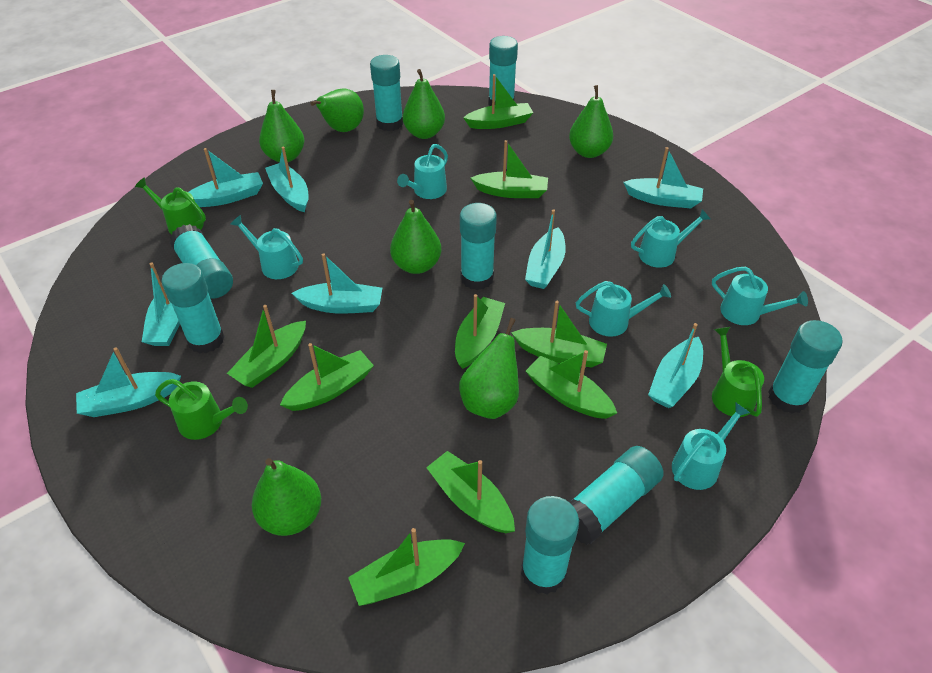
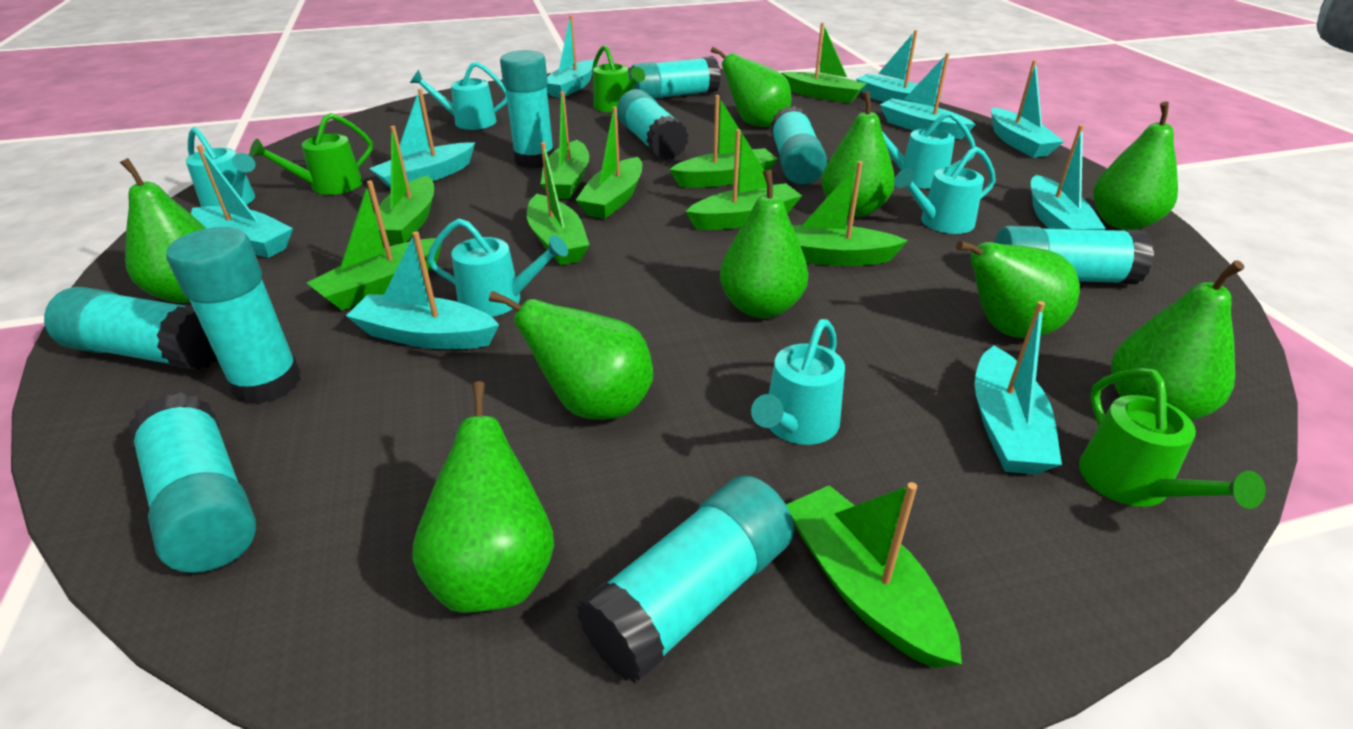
green boat: [227,305,306,388] [280,343,374,411] [348,528,465,606] [426,451,515,533] [455,294,505,369] [463,74,533,129] [471,140,548,198] [511,301,607,368] [526,350,617,419] = 9 -> [307,180,443,310] [375,126,434,244] [527,142,589,265] [541,91,589,199] [576,106,642,219] [669,95,777,188] [685,129,802,230] [781,23,867,103] [786,482,962,668] [792,161,908,266] = 10
green pear: [252,458,321,536] [259,90,304,162] [310,88,364,132] [390,200,441,274] [403,69,445,139] [459,318,519,419] [569,85,613,158] = 7 -> [120,158,207,303] [413,381,554,613] [489,291,653,420] [711,47,792,127] [720,169,809,318] [821,91,895,217] [956,241,1080,338] [1093,101,1178,230] [1111,260,1245,421] = 9
turquoise boat: [76,347,181,417] [142,262,180,346] [189,148,263,207] [265,147,309,212] [292,253,382,314] [525,209,566,289] [623,147,703,208] [648,323,703,408] = 8 -> [191,145,293,258] [346,231,499,349] [369,89,475,188] [547,15,594,98] [856,30,942,105] [880,53,976,139] [975,301,1062,474] [991,60,1064,158] [1031,125,1106,230] = 9
turquoise glue stick: [162,263,224,354] [169,224,233,299] [370,55,403,131] [460,203,497,290] [488,36,518,106] [521,496,579,594] [569,446,664,545] [768,320,843,414] = 8 -> [44,287,217,370] [129,392,256,573] [166,227,301,404] [500,50,554,169] [577,476,794,683] [617,89,689,160] [630,56,721,100] [771,106,827,185] [994,226,1154,284] = 9

